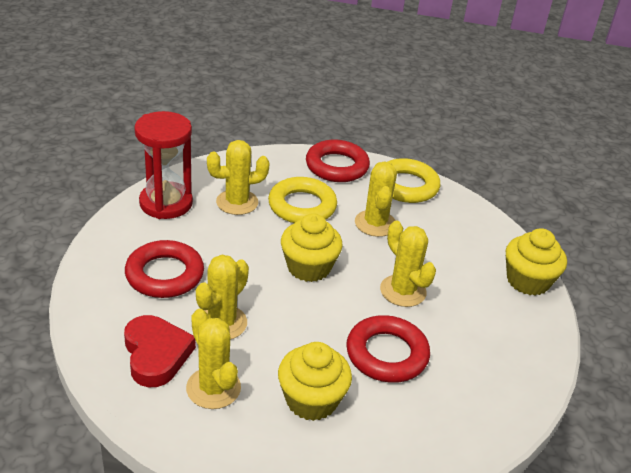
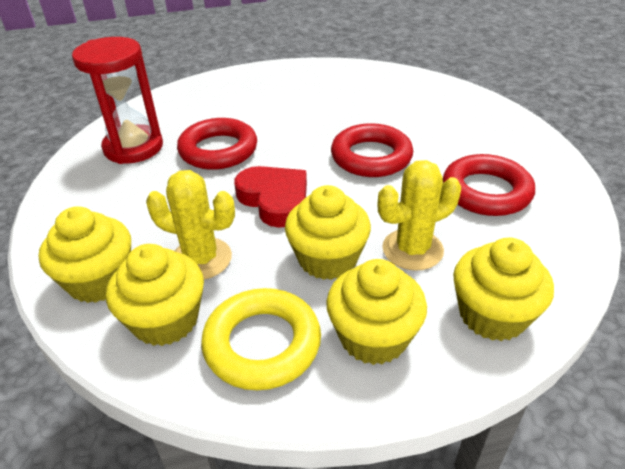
yellow cactus: [186,309,241,409] [196,255,249,340] [207,140,270,215] [355,162,397,237] [380,221,436,307] = 5 -> [146,170,235,280] [378,160,461,271] = 2
yellow cupcake: [278,342,352,421] [281,213,343,282] [506,228,567,295] = 3 -> [38,206,131,303] [106,244,204,346] [285,185,371,280] [326,259,427,365] [453,237,554,341] = 5
yellow ring: [268,177,337,223] [388,158,440,203] = 2 -> [201,288,321,390] = 1

